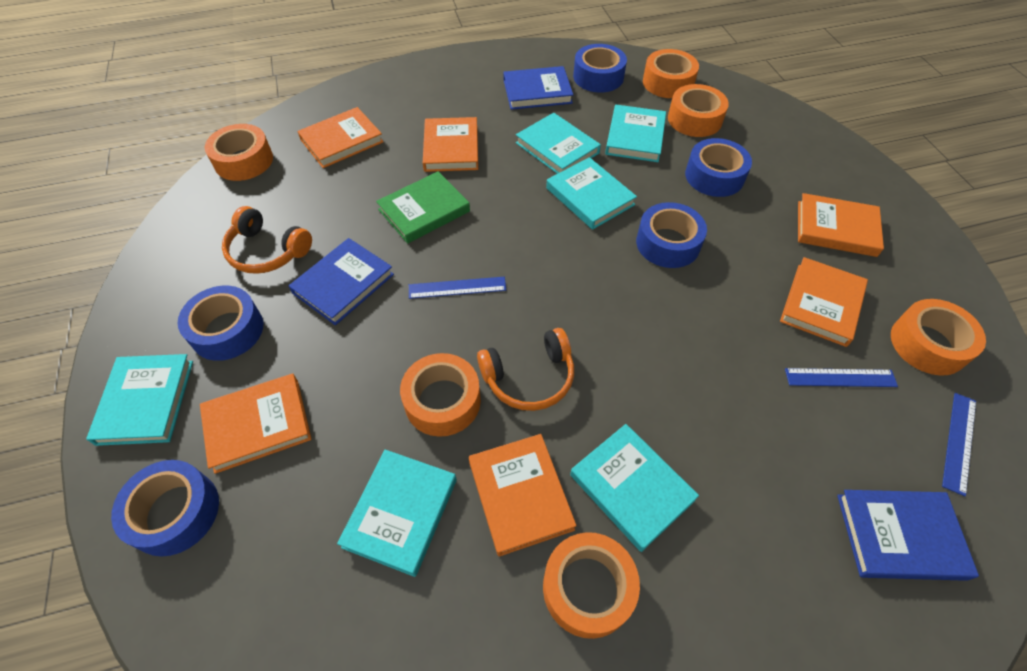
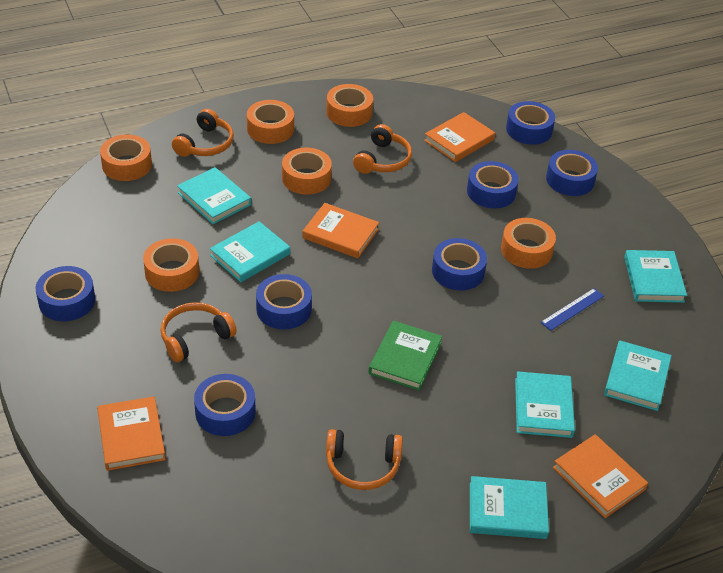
blue book: [289,238,394,325] [503,66,573,110] [837,490,979,581] = 3 -> none = 0
blue ruler: [409,277,506,299] [785,368,898,387] [942,393,976,496] = 3 -> [540,288,604,331] = 1
blue tape: [111,460,219,556] [178,286,263,361] [573,44,627,93] [636,202,707,268] [685,138,752,197] = 5 -> [36,266,95,321] [194,374,256,436] [256,274,312,330] [432,238,487,290] [467,161,519,208] [506,101,555,145] [546,150,598,196] = 7
orange book: [200,373,312,474] [297,107,383,168] [423,117,478,172] [469,434,577,557] [780,257,868,347] [798,193,884,257] = 6 -> [97,396,166,471] [302,203,379,258] [424,112,495,162] [553,434,648,518] = 4
orange headphones: [222,206,312,274] [477,328,574,411] = 2 -> [161,302,237,362] [172,109,234,157] [326,429,403,490] [353,124,412,174] = 4

